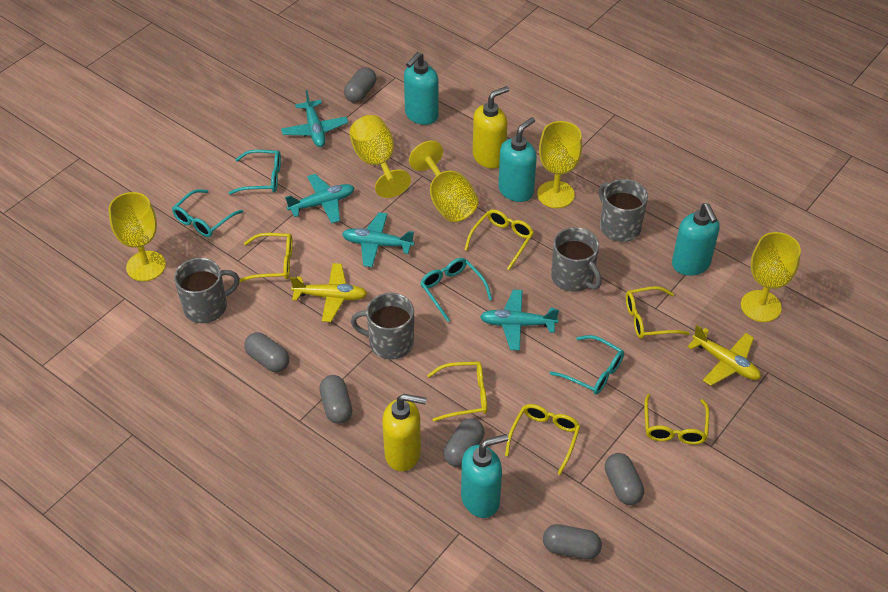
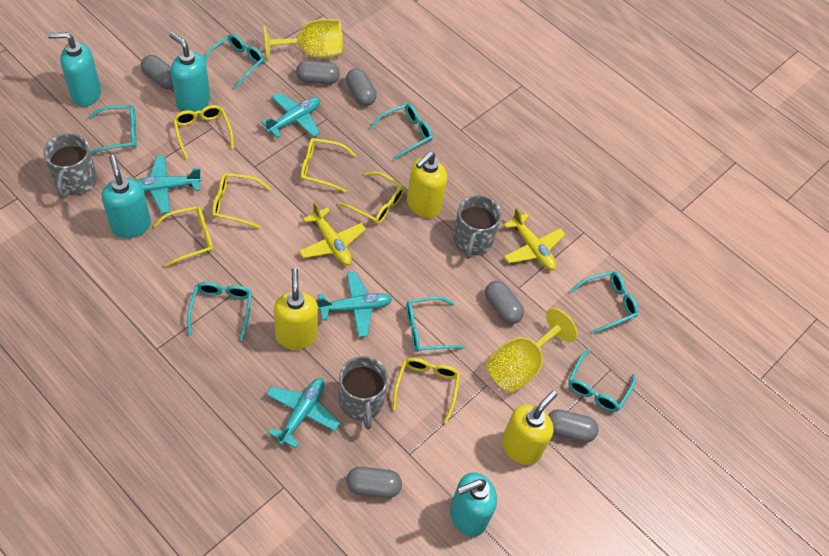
grey mug: [174,258,240,323] [351,293,414,360] [551,227,602,292] [599,179,648,242] = 4 -> [43,133,97,199] [339,356,388,429] [453,195,501,259] = 3
turquoise glasses: [172,189,243,237] [229,150,281,195] [420,258,492,322] [550,335,624,395] = 4 -> [88,105,137,155] [187,282,252,341] [204,34,264,90] [370,104,433,160] [406,297,465,352] [568,349,636,412] [569,271,638,334] = 7
yellow goblet: [109,192,166,281] [349,115,411,198] [409,141,478,222] [537,121,582,208] [741,232,801,322] = 5 -> [263,19,343,61] [486,308,578,393] = 2
yellow soap dispenser: [382,394,426,471] [473,86,509,168] = 2 -> [274,268,318,350] [407,152,447,218] [502,390,557,465] = 3

